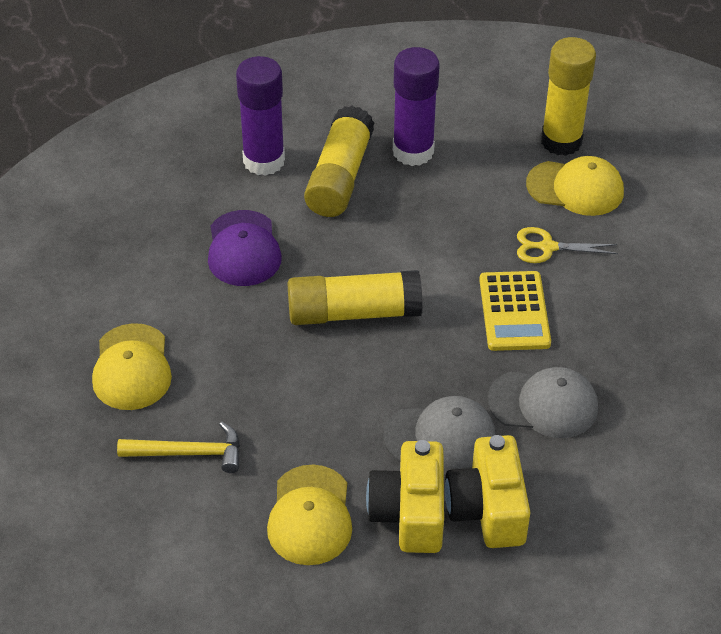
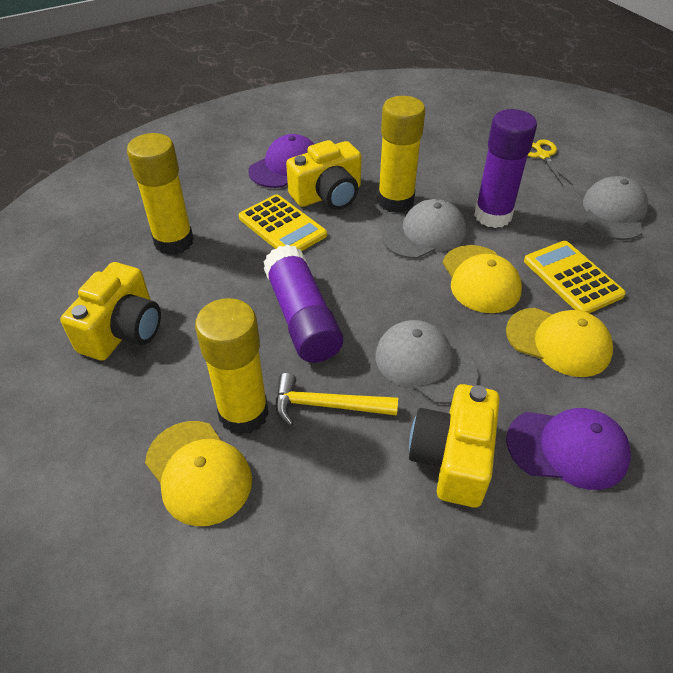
grey cap: [384,396,495,469] [488,367,598,438] = 2 -> [375,320,478,404] [382,199,466,259] [583,176,648,240] = 3
purple cap: [208,210,282,286] = 1 -> [248,134,314,188] [506,408,631,490] = 2
yellow calculator: [479,271,551,351] = 1 -> [239,194,327,251] [524,241,626,313] = 2
yellow camera: [366,440,444,553] [445,435,531,548] = 2 -> [60,262,161,361] [286,140,362,210] [409,384,500,508] = 3

